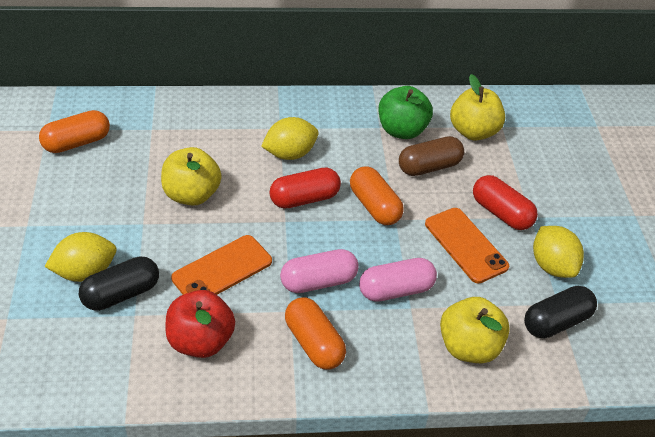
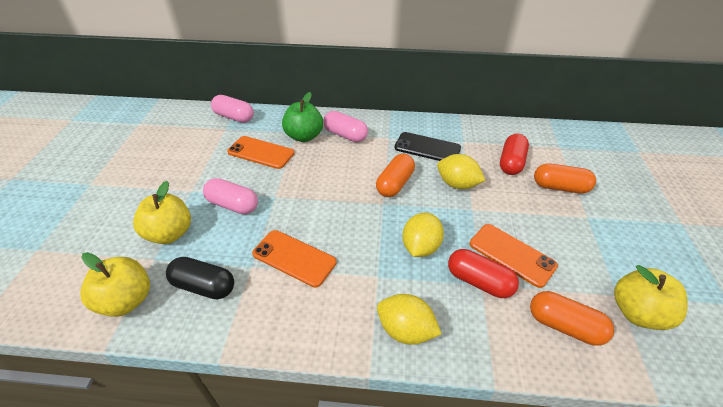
black capsule: [79,256,159,311] [524,286,597,338] = 2 -> [166,257,234,300] = 1
black phone: none = 0 -> [394,132,461,161] = 1
brown capsule: [399,136,464,176] = 1 -> none = 0
orange phone: [171,235,272,295] [425,208,509,283] = 2 -> [227,136,294,169] [252,230,336,288] [470,224,558,288] = 3
pink capsule: [280,249,359,293] [359,258,437,302] = 2 -> [203,178,258,214] [211,95,254,123] [323,111,368,142] = 3
red apple: [165,290,235,358] = 1 -> none = 0

